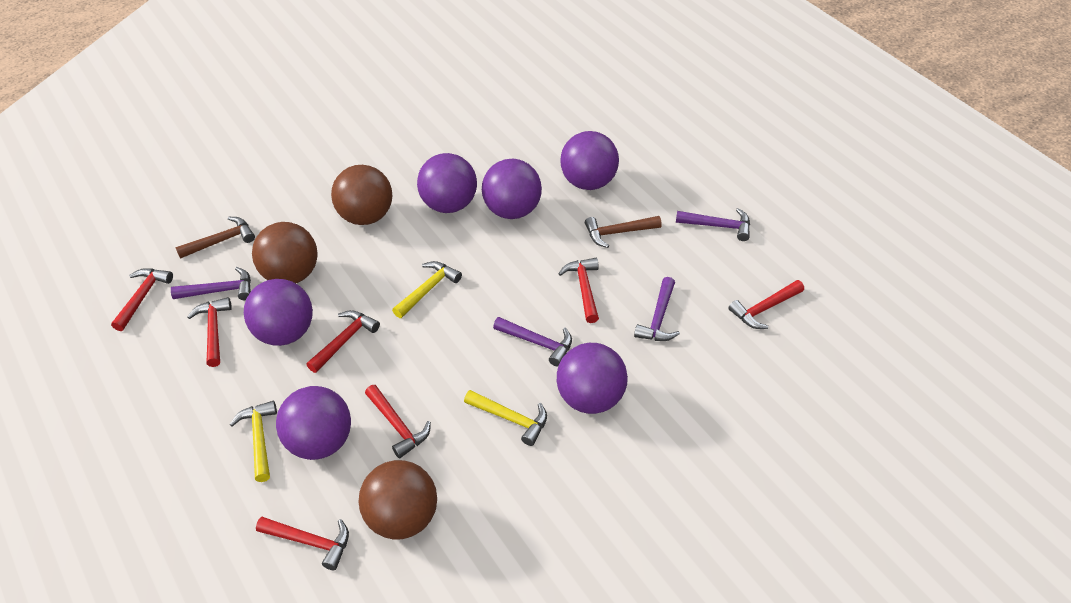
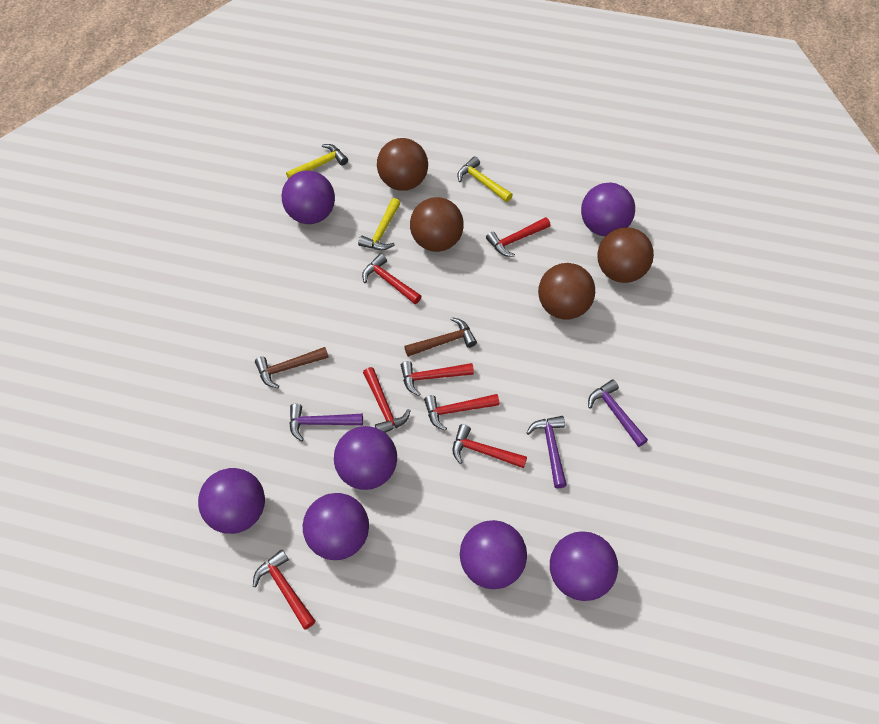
brown ball: [252,222,318,283] [331,165,393,225] [359,460,437,540] = 3 -> [377,138,428,191] [410,197,464,252] [538,263,595,320] [597,227,654,283] = 4
purple ball: [244,279,313,346] [276,386,351,460] [417,153,477,213] [482,159,542,219] [557,343,628,414] [560,131,619,190] = 6 -> [198,468,265,534] [282,171,335,224] [303,493,369,560] [334,426,397,490] [460,520,527,589] [550,531,618,601] [581,183,635,236] = 7
purple hammer: [171,267,251,301] [493,317,572,367] [634,277,680,341] [676,208,750,241] = 4 -> [289,404,363,441] [526,416,567,489] [588,379,648,447] = 3

